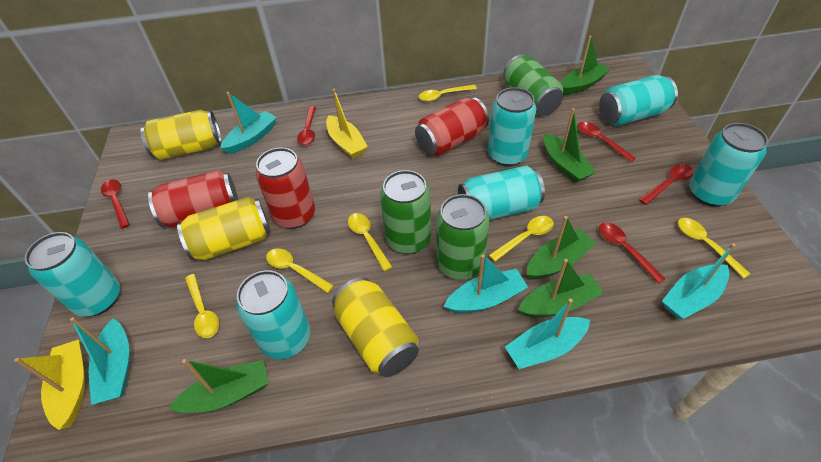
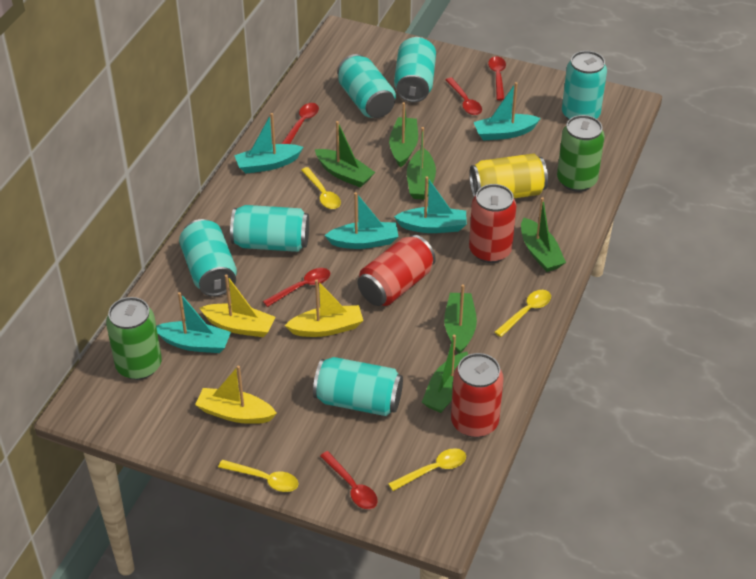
green boat: [169,359,269,413] [518,259,604,317] [526,216,596,279] [544,108,596,183] [561,36,611,95] = 5 -> [315,121,375,188] [389,102,418,167] [407,127,436,200] [422,335,468,413] [444,284,477,354] [521,197,566,272] = 6
green can: [380,170,431,254] [436,194,490,280] [503,55,563,115] = 3 -> [106,297,162,380] [557,115,605,192] = 2
yellow boat: [14,340,85,430] [326,89,368,158] = 2 -> [195,366,277,424] [200,274,275,337] [285,279,363,337] = 3
yellow can: [141,110,222,160] [177,197,271,260] [332,277,419,377] = 3 -> [469,153,548,198] = 1
yellow spoon: [185,274,219,338] [266,248,334,293] [348,213,392,271] [418,85,477,101] [489,216,554,262] [678,218,750,278] = 6 -> [218,460,299,492] [301,167,341,209] [388,448,466,491] [494,290,551,337] = 4

